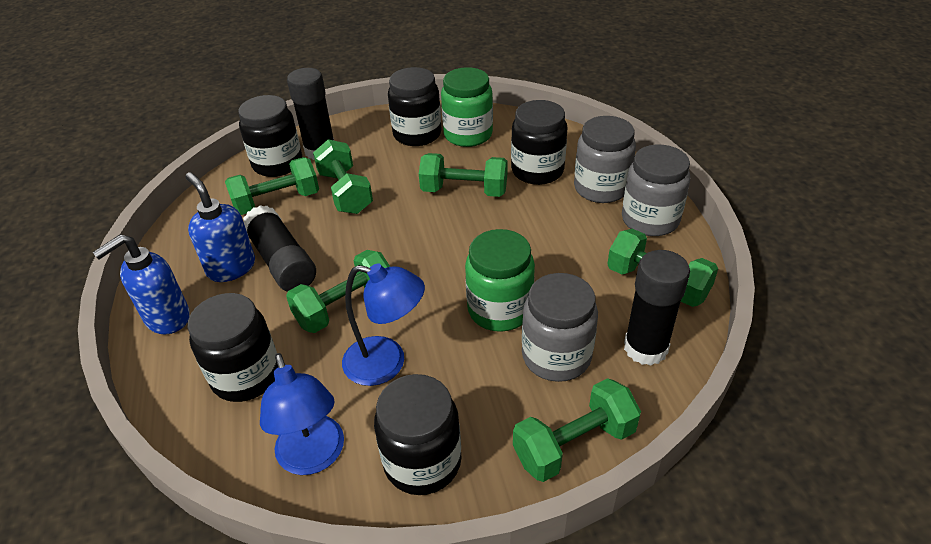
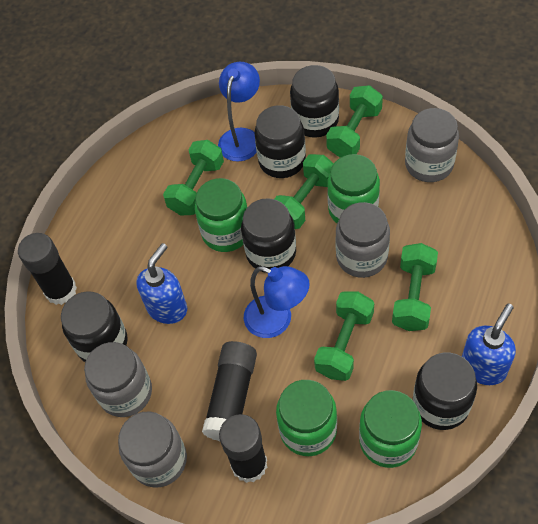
green dumbbell: [225,157,319,215] [286,250,390,333] [313,139,373,214] [419,153,507,197] [513,378,641,482] [607,229,718,307] = 6 -> [163,140,224,215] [275,154,334,229] [314,291,374,381] [326,85,383,158] [392,243,438,331] = 5
green jar: [441,67,493,147] [465,229,535,332] = 2 -> [195,178,247,252] [276,380,337,456] [327,154,380,223] [359,390,422,468] = 4
grey jar: [522,273,598,382] [574,116,636,203] [622,145,690,236] = 3 -> [84,342,152,417] [118,411,187,487] [336,202,390,278] [405,108,459,182] = 4

